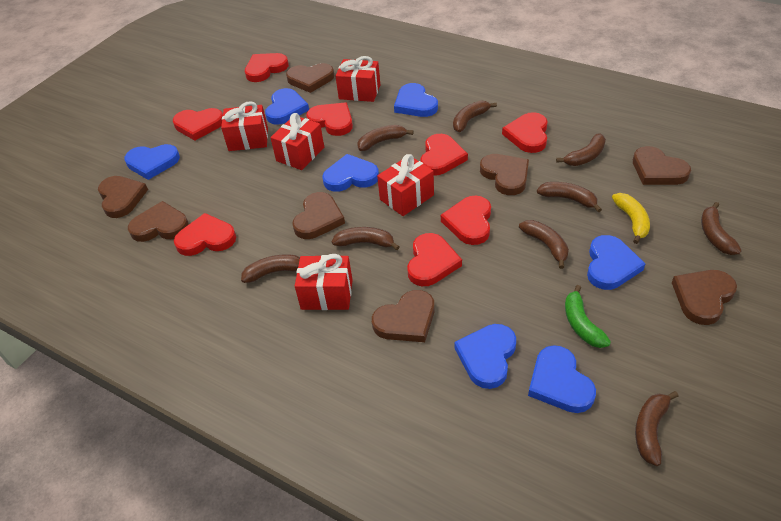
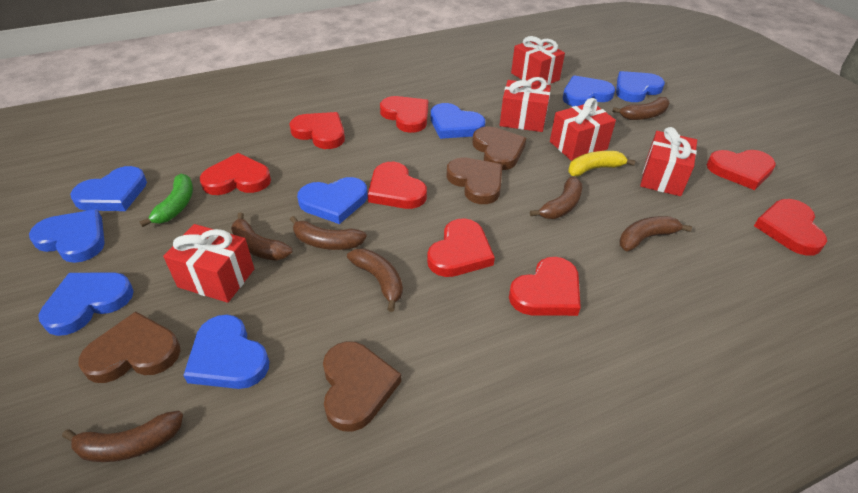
blue heart: [124,144,180,180] [265,88,309,125] [322,154,379,192] [394,83,438,117] [454,324,516,389] [528,345,596,413] [587,235,645,290] = 7 -> [29,209,105,263] [38,272,134,336] [70,166,147,211] [183,315,269,389] [297,177,368,224] [431,103,485,139] [563,75,615,106] [616,71,665,102] = 8
brown banana: [241,254,300,283] [332,227,399,250] [357,125,414,151] [453,101,497,132] [519,220,569,269] [537,182,602,212] [556,133,606,166] [635,391,678,466] [701,202,742,255] = 9 -> [62,411,183,462] [231,212,292,261] [290,216,367,250] [347,248,403,312] [530,177,582,219] [612,97,669,120] [619,216,692,251] = 7
brown heart: [98,176,148,218] [128,201,189,242] [286,63,334,93] [292,192,345,239] [372,290,434,342] [480,154,529,195] [633,146,691,185] [672,270,737,325] = 8 -> [79,311,181,383] [323,341,401,432] [447,158,502,204] [472,126,526,170] = 4

